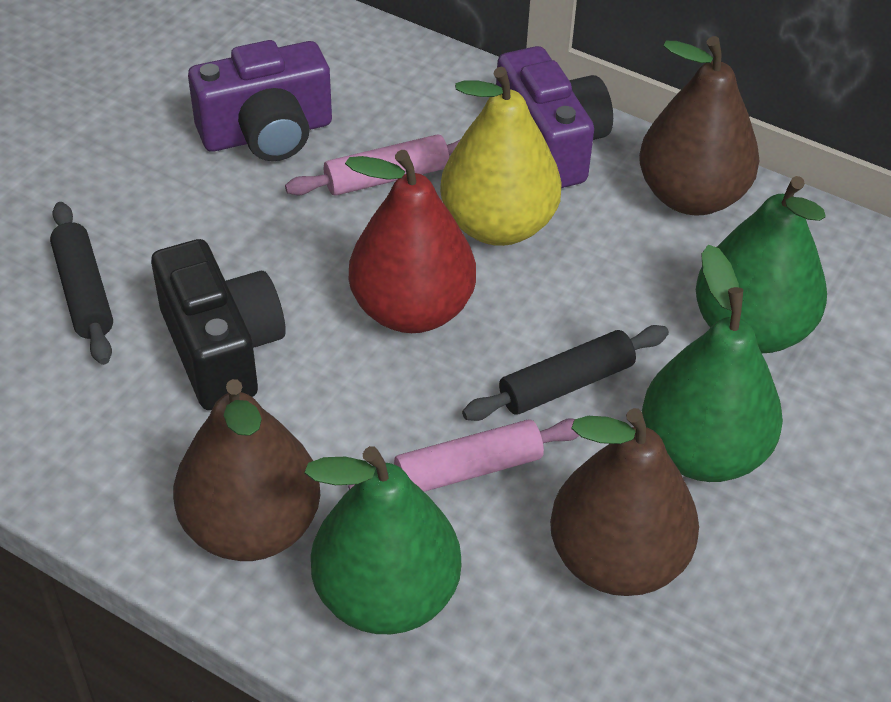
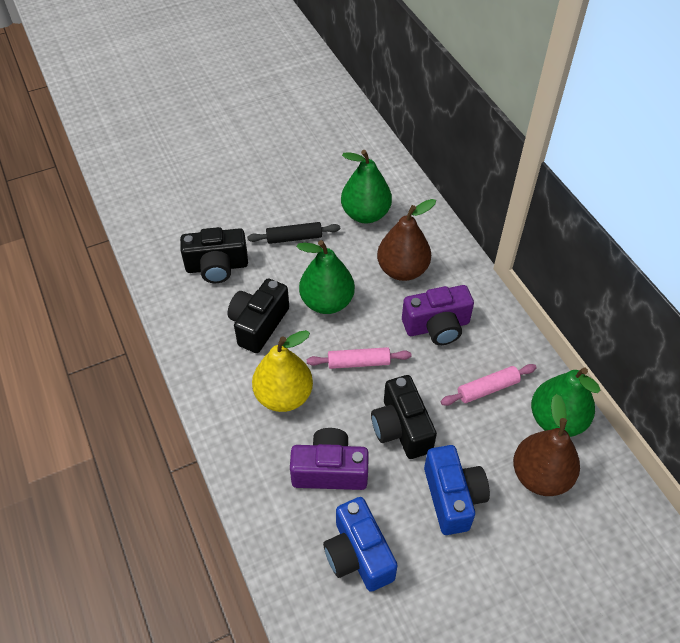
black camera: [151,239,286,410] = 1 -> [180,227,248,283] [228,278,289,353] [371,375,437,459] = 3
black rolling pin: [50,202,113,365] [462,325,669,421] = 2 -> [247,222,340,244] = 1
blue camera: none = 0 -> [323,497,398,592] [424,445,490,535] = 2
brown pear: [173,379,320,561] [550,408,699,596] [639,36,759,215] = 3 -> [377,199,436,281] [513,394,580,496] = 2
red pear: [345,150,476,333] = 1 -> none = 0

